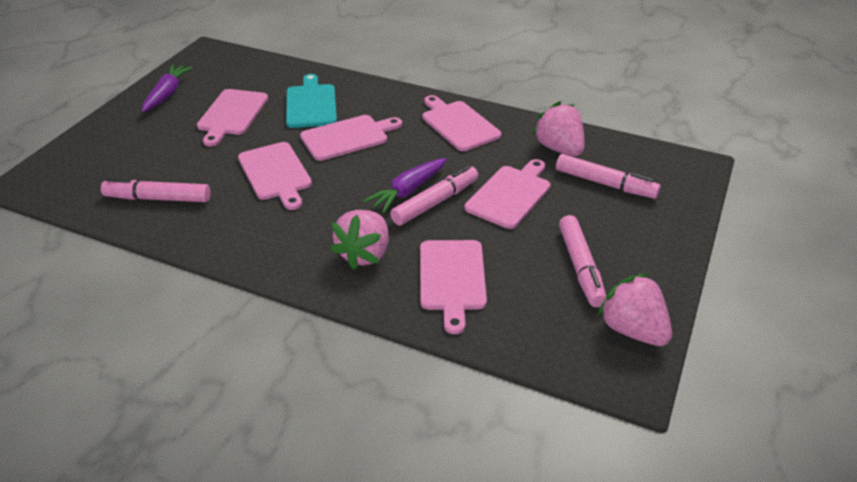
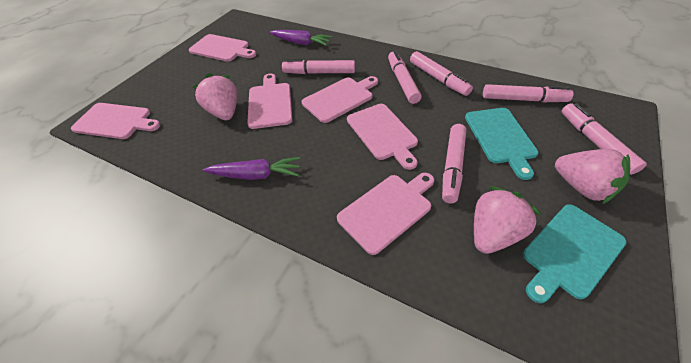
pink marker: [101,178,211,202] [390,165,478,226] [556,154,661,199] [559,215,607,307] = 4 -> [282,59,355,74] [388,51,422,104] [410,51,473,96] [442,124,466,204] [483,84,574,102] [562,103,647,175] = 6
turquoise cutting board: [286,74,337,128] = 1 -> [465,108,539,180] [523,204,627,303] = 2

